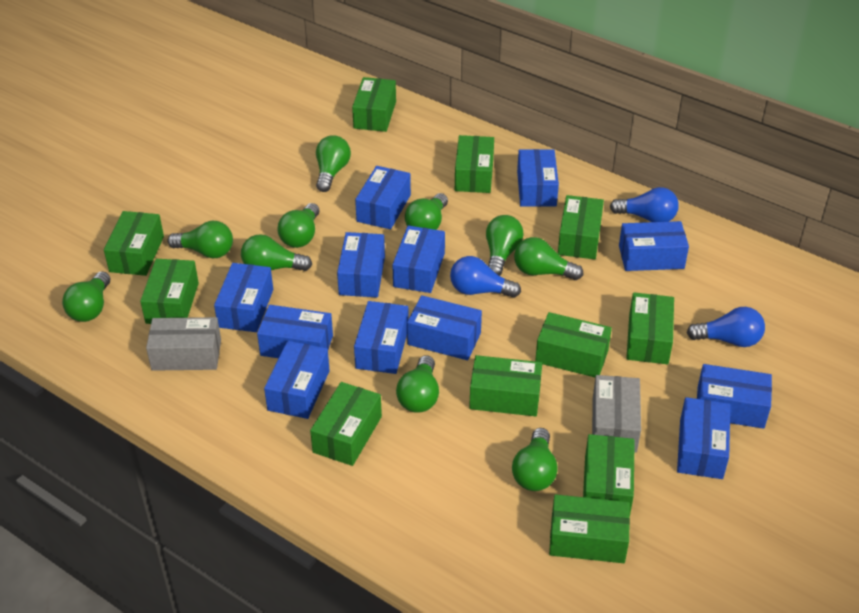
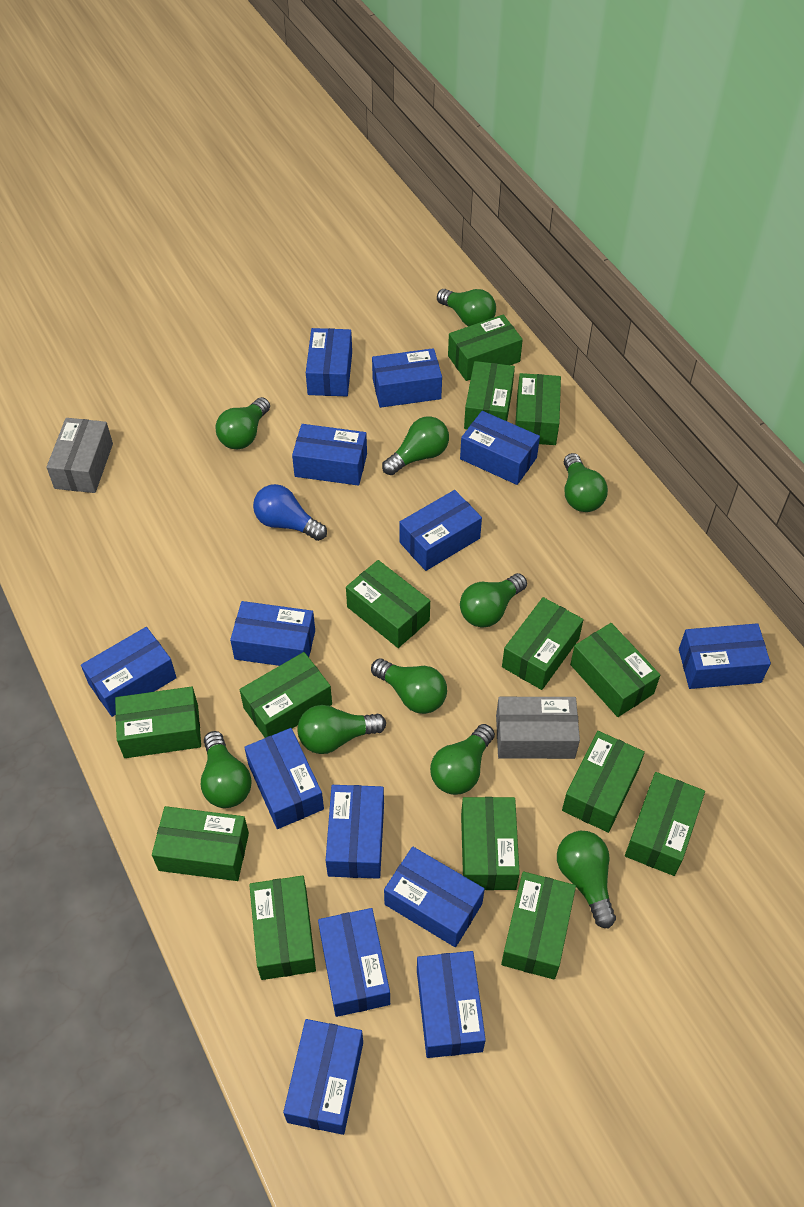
blue box: [214,263,273,332] [257,305,333,358] [264,341,330,419] [337,232,385,297] [354,301,409,374] [355,166,411,229] [392,226,445,293] [407,295,482,360] [517,149,559,207] [619,221,689,271] [677,397,730,479] [697,364,772,429] = 12 -> [81,627,177,717] [230,601,315,666] [244,728,324,829] [283,1019,363,1135] [292,424,367,486] [306,328,352,396] [318,908,390,1017] [326,785,384,879] [372,348,442,408] [384,846,485,947] [400,490,482,571] [417,951,486,1058] [460,411,540,485] [679,623,771,689] = 14
blue light bulb: [450,256,521,298] [610,187,679,222] [687,307,765,347] = 3 -> [253,484,327,541] = 1
green box: [104,211,164,276] [140,259,199,324] [310,382,382,466] [352,77,396,132] [455,135,494,193] [469,355,542,416] [535,312,612,377] [549,494,630,563] [558,195,604,259] [583,434,635,513] [626,292,674,364] = 11 -> [115,687,201,758] [152,806,249,881] [240,652,332,738] [249,875,316,980] [346,560,430,648] [448,314,523,381] [461,797,520,890] [464,361,515,429] [501,871,576,980] [502,597,584,690] [515,373,561,445] [562,731,645,833] [570,623,660,717] [625,772,705,876] = 14

